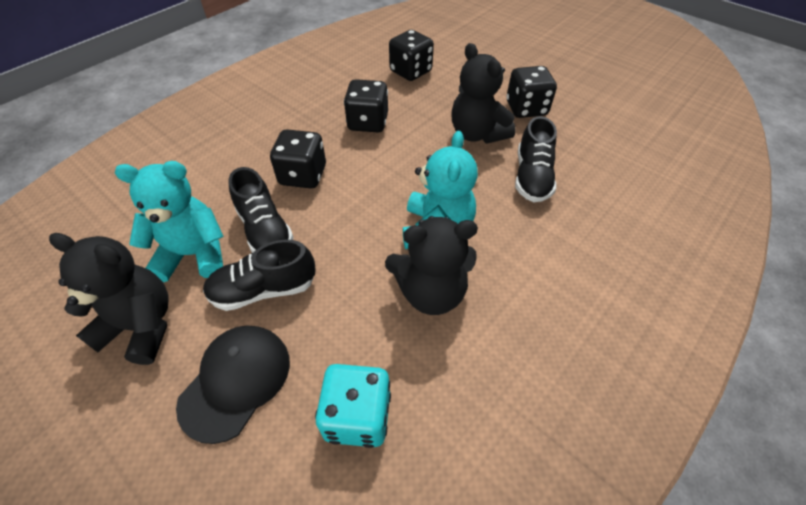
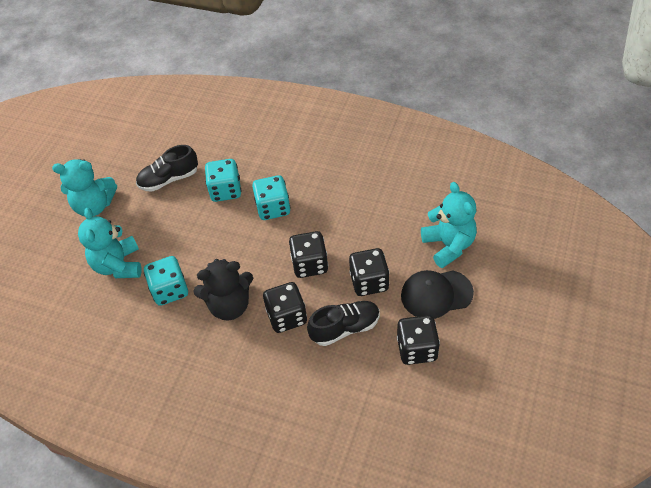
black shoe: [203,240,316,311] [228,167,294,253] [515,116,557,202] = 3 -> [136,145,198,192] [307,301,380,346] = 2
black teddy bear: [49,233,169,365] [385,216,478,315] [451,43,516,143] = 3 -> [193,259,253,320] = 1
turquoise dice: [315,364,391,448] = 1 -> [144,256,188,306] [205,159,241,202] [252,175,291,220] = 3
turquoise teddy bear: [115,161,223,282] [403,131,478,249] = 2 -> [52,159,117,216] [78,208,142,278] [421,182,477,268] = 3

